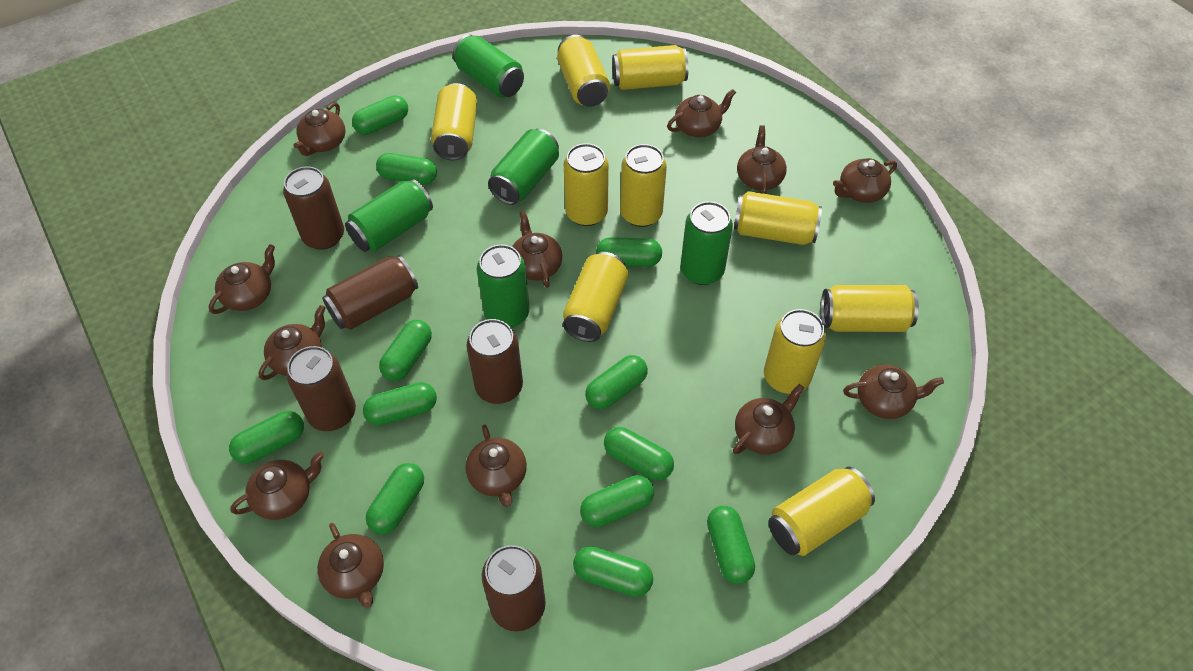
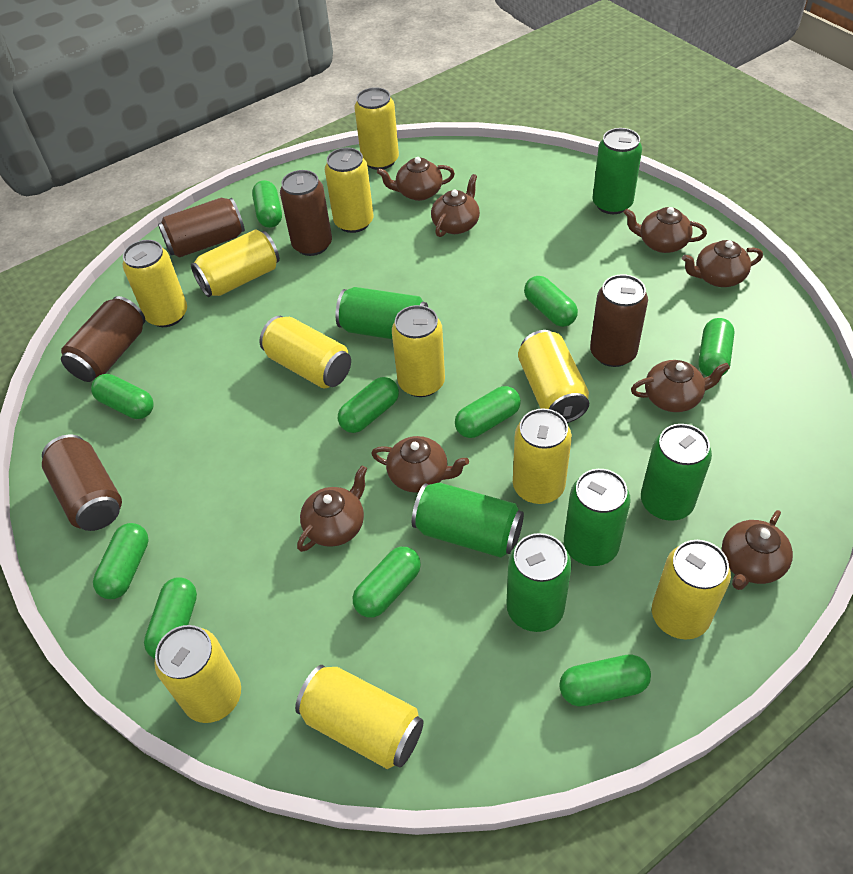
brown teapot: [209,244,275,314] [230,451,324,520] [258,305,325,380] [293,102,346,156] [317,523,384,609] [465,424,527,507] [512,211,562,288] [667,89,736,137] [733,384,804,454] [737,125,787,194] [833,158,897,203] [843,365,944,419] = 12 -> [297,465,367,552] [371,436,469,493] [377,157,455,201] [431,174,480,237] [623,207,707,253] [631,360,730,412] [682,240,763,287] [722,510,793,590] = 8
green can: [345,179,433,252] [452,34,524,98] [477,244,530,328] [488,129,559,205] [680,201,733,285] = 5 -> [335,287,428,339] [412,482,524,558] [506,533,572,632] [564,469,631,566] [592,128,642,214] [641,424,712,521] = 6
green capsule: [229,411,304,464] [352,95,408,135] [363,382,437,426] [366,463,424,534] [376,153,437,185] [379,320,432,381] [573,546,653,597] [580,475,654,527] [585,355,648,409] [596,237,662,267] [604,427,674,480] [707,506,755,584] = 12 -> [91,374,153,419] [93,523,149,599] [144,577,197,659] [252,180,282,228] [338,377,399,433] [353,547,421,618] [455,386,521,438] [524,276,578,327] [559,654,651,707] [698,318,734,376] = 10
yellow can: [431,83,477,160] [557,35,610,107] [563,252,629,342] [564,143,609,226] [612,45,689,90] [620,144,667,227] [734,191,822,245] [764,309,826,394] [768,467,875,556] [821,285,919,332] = 10 -> [123,240,187,327] [154,625,241,723] [191,229,280,297] [259,316,351,388] [295,665,424,769] [325,147,374,233] [354,87,399,170] [392,305,445,397] [513,408,572,504] [518,330,589,423] [652,540,731,639] = 11

